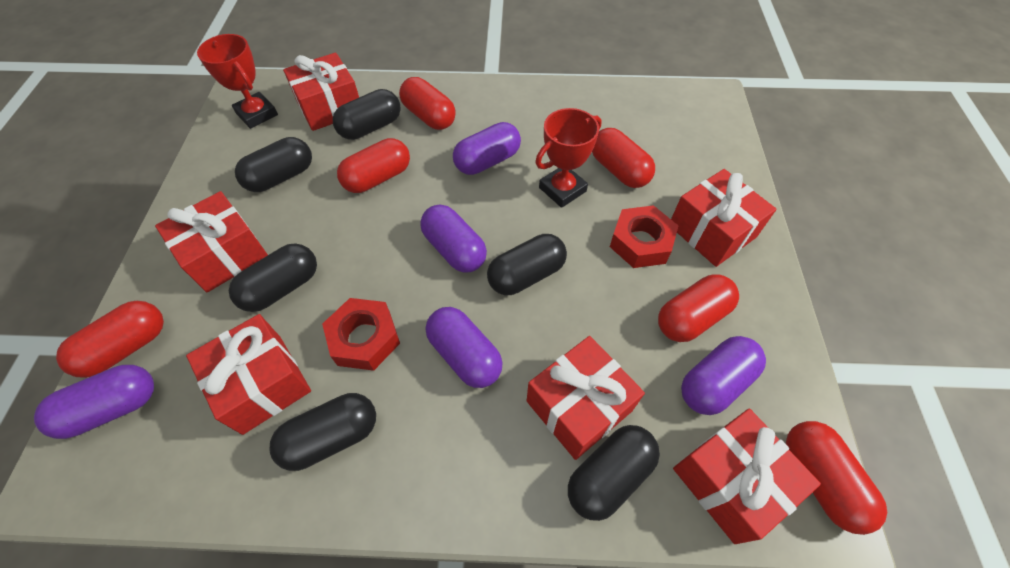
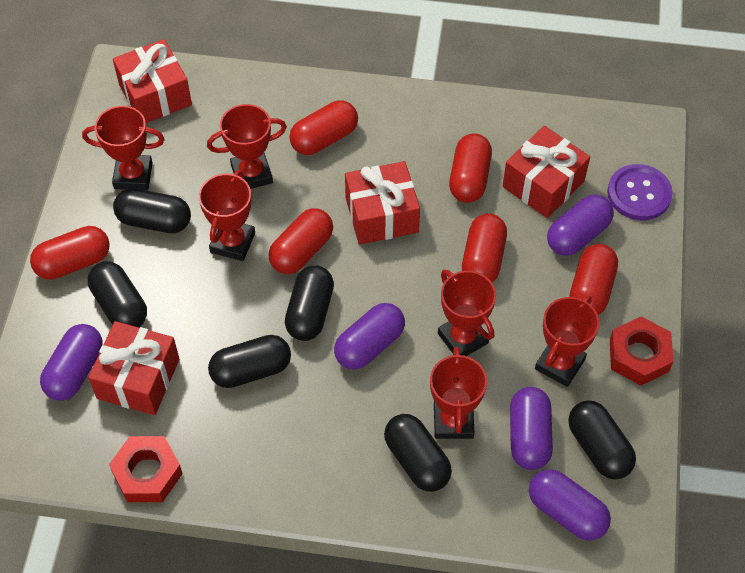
purple button: none = 0 -> [607,164,673,220] = 1
red gift: [155,191,268,292] [186,314,311,435] [283,52,359,131] [527,336,645,460] [671,169,777,267] [673,409,821,544] = 6 -> [88,321,179,415] [113,39,192,123] [345,161,420,245] [503,126,590,218] = 4
red trophy: [197,34,278,129] [535,108,602,208] = 2 -> [82,106,164,190] [199,170,255,261] [207,104,287,189] [430,347,487,439] [438,270,496,356] [535,296,599,387] = 6

